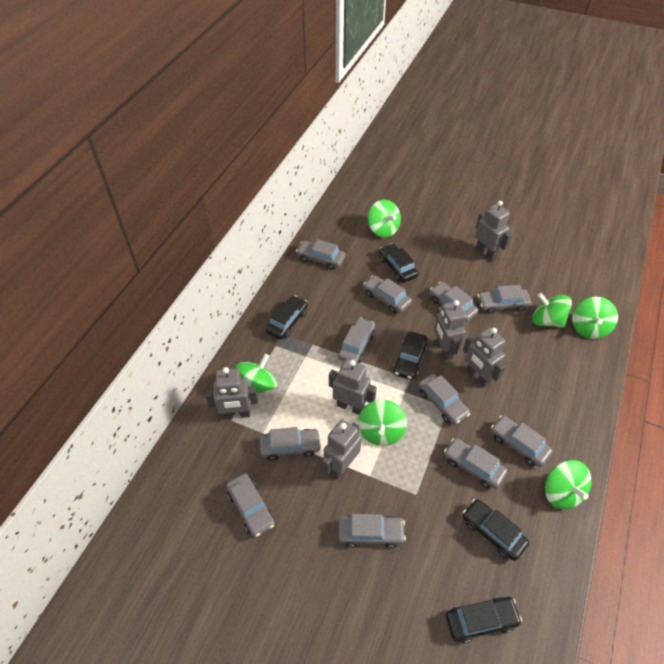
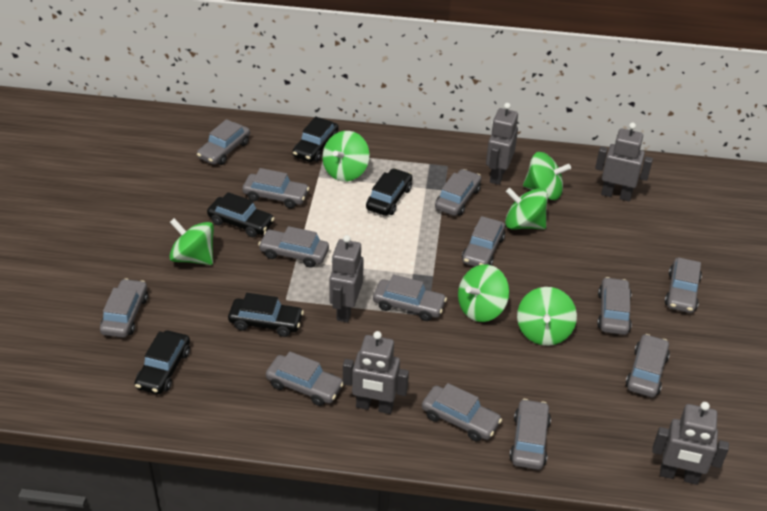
grey car: [226,473,275,537] [259,427,321,461] [296,239,346,270] [338,317,375,363] [338,514,406,548] [363,275,412,313] [418,374,470,425] [430,282,479,322] [444,438,507,489] [478,285,531,314] [491,416,553,467] = 11 -> [100,279,148,338] [197,119,250,165] [242,168,309,208] [258,226,329,268] [266,352,344,406] [373,274,447,321] [422,383,502,441] [435,169,481,216] [462,216,505,267] [509,399,551,470] [597,277,632,335] [626,334,670,397] [665,257,702,313] = 13
grey robot: [205,367,258,419] [322,419,361,480] [329,359,377,415] [434,300,466,361] [463,327,505,387] [475,201,512,261] = 6 -> [329,235,364,322] [343,331,409,414] [486,103,518,185] [595,123,653,201] [652,402,729,485] = 5

